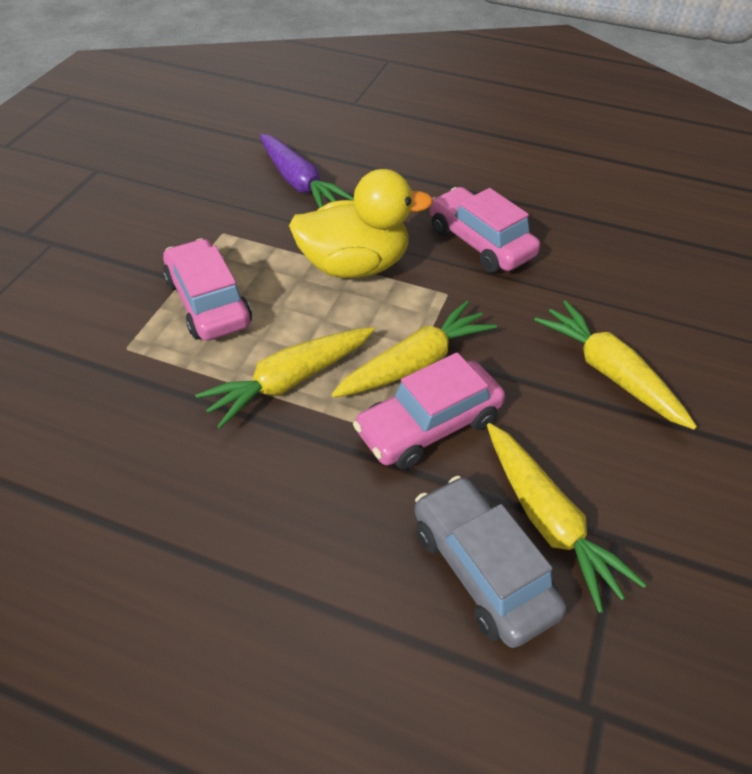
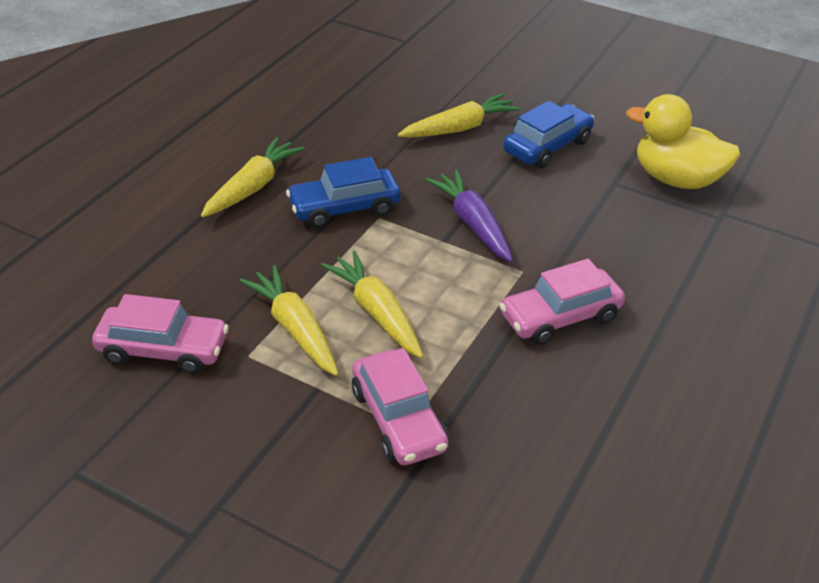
blue car: none = 0 -> [286,157,401,228] [503,101,594,168] = 2
grey car: [414,476,566,648] = 1 -> none = 0

